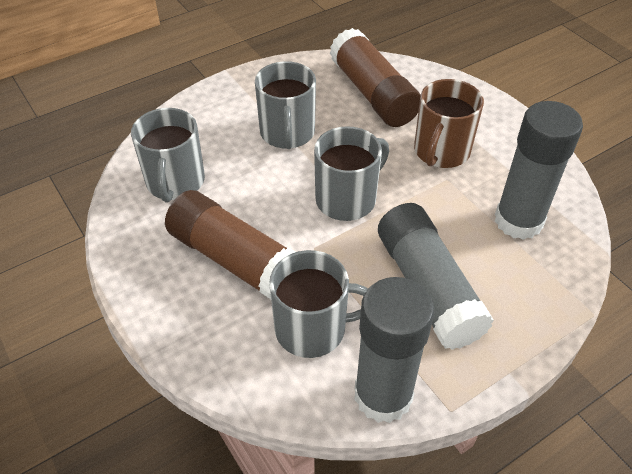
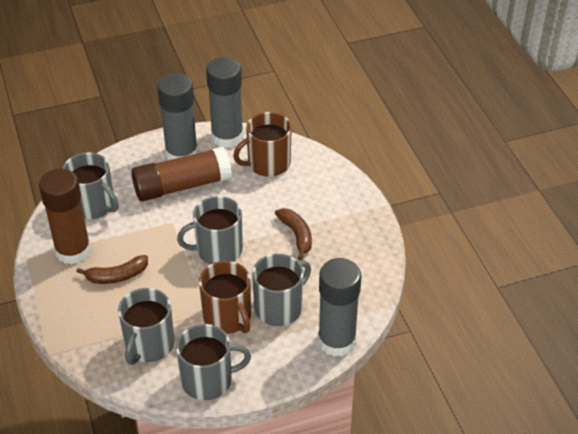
brown banana: none = 0 -> [76,255,148,284] [275,208,312,260] = 2
brown mug: [414,79,484,168] = 1 -> [199,261,251,334] [233,112,292,177] = 2
grey mug: [131,108,205,203] [255,61,316,149] [269,250,368,358] [314,126,389,221] = 4 -> [62,152,119,219] [118,288,174,365] [176,324,251,400] [177,196,243,264] [252,254,311,326] = 5

